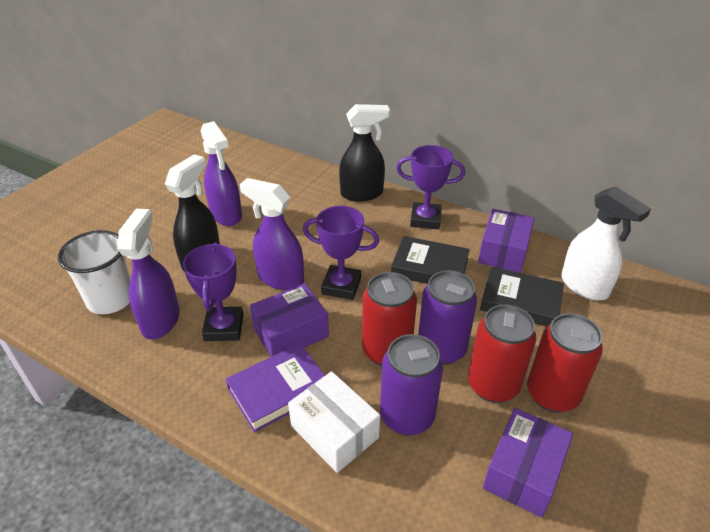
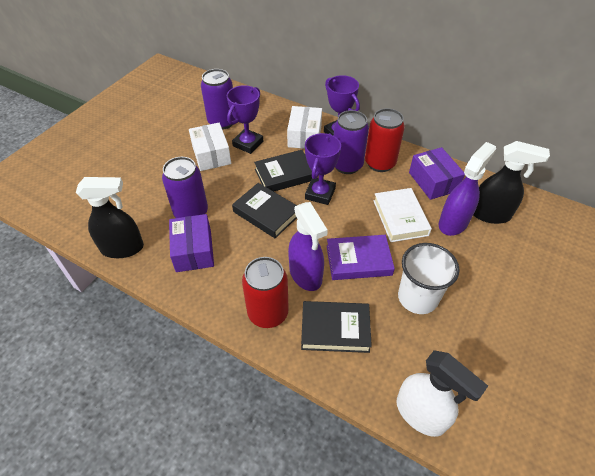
black book: [391,236,470,284] [480,266,564,327] = 2 -> [232,183,297,238] [254,150,312,192] [301,301,372,353] = 3
purple box: [250,283,329,357] [478,209,535,273] [483,408,573,518] = 3 -> [169,214,214,272] [409,147,465,200] = 2
purple can: [380,334,443,436] [418,270,477,365] = 2 -> [162,157,208,218] [201,69,235,130] [334,110,369,174] = 3
purple spray bottle: [117,209,180,340] [201,121,242,226] [240,178,304,290] = 3 -> [288,202,328,291] [439,142,496,236] = 2
red can: [362,272,417,366] [468,305,536,403] [527,313,603,413] = 3 -> [242,257,289,328] [365,108,405,172] = 2
white book: none = 0 -> [373,188,432,242] = 1
white box: [288,371,380,473] = 1 -> [189,123,231,171] [287,106,322,149] = 2

